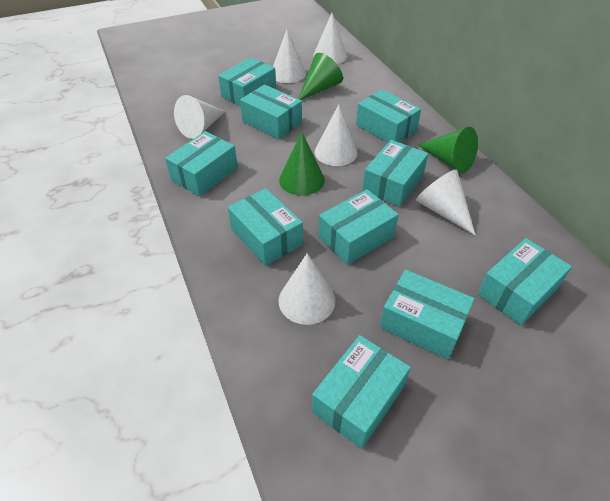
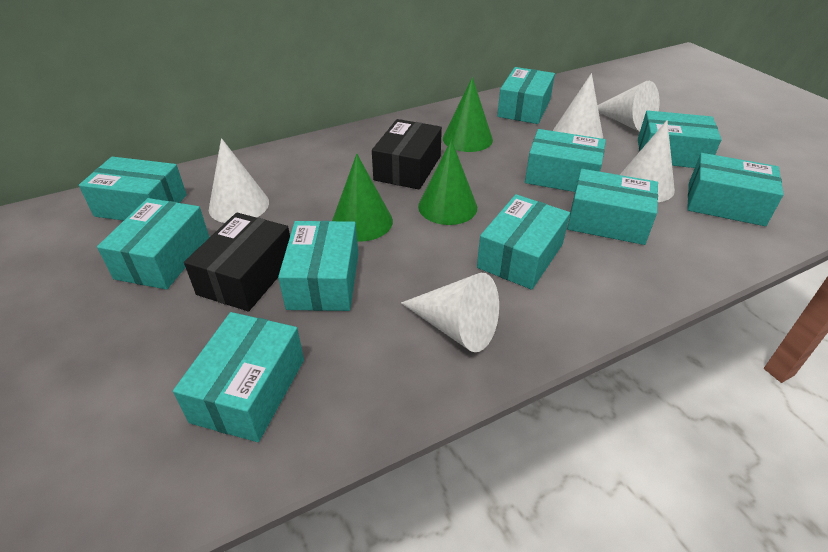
black box: none = 0 -> [184,213,290,311] [372,119,442,190] = 2
white cone: [174,95,225,139] [273,30,306,83] [279,253,335,325] [313,13,347,64] [315,104,357,166] [416,169,476,236] = 6 -> [209,138,269,223] [401,273,499,352] [553,73,603,139] [598,81,660,132] [620,120,675,202] = 5

